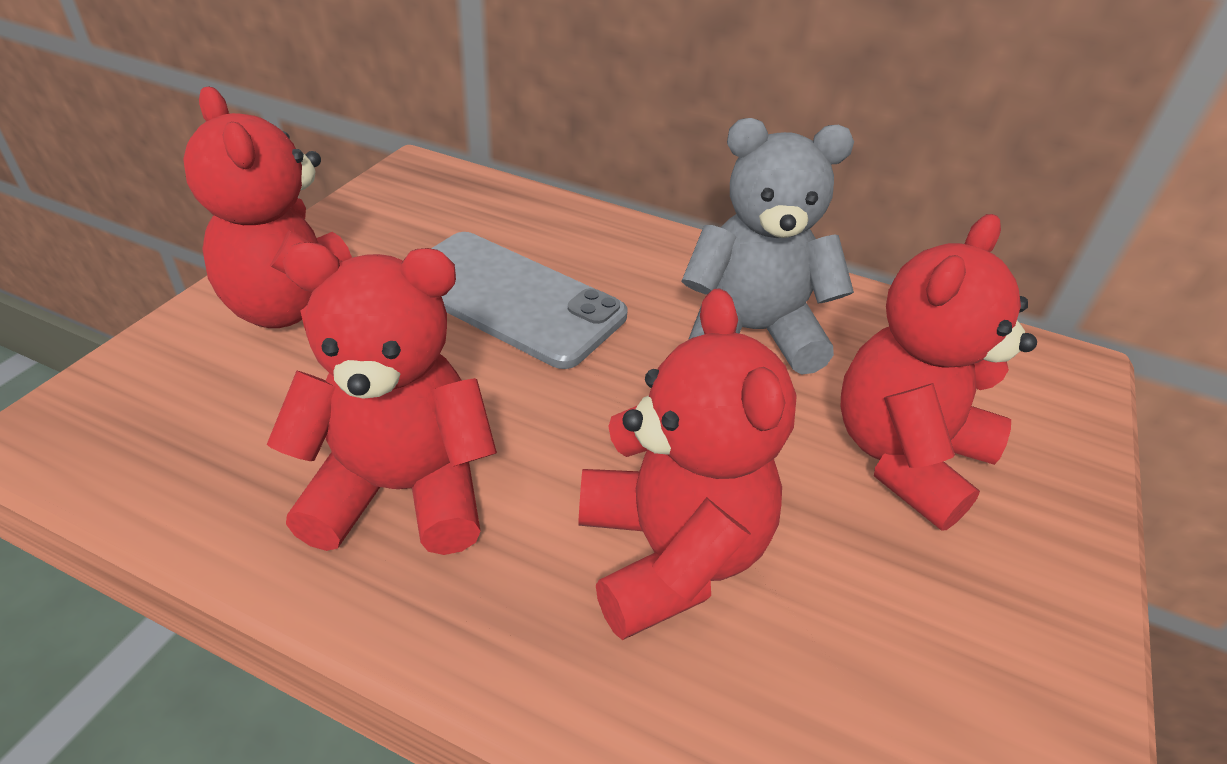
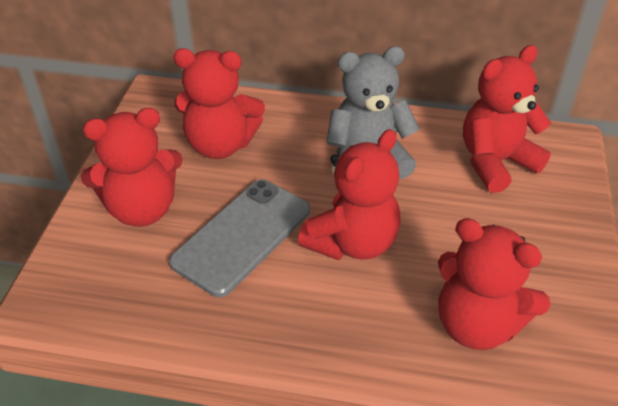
red teddy bear: [183,86,352,331] [267,242,497,555] [578,288,797,640] [841,214,1037,530] = 4 -> [81,108,183,227] [173,48,265,159] [298,129,401,260] [438,218,551,350] [463,45,551,193] = 5

